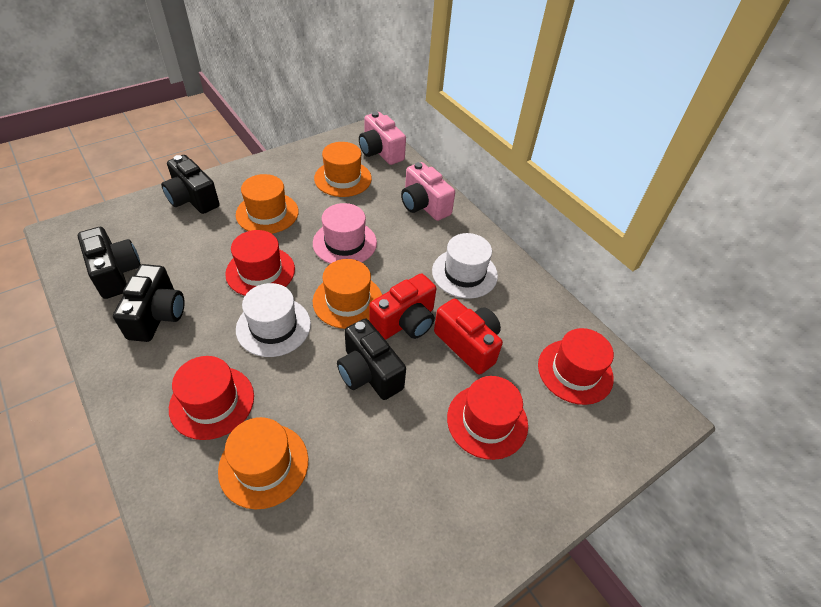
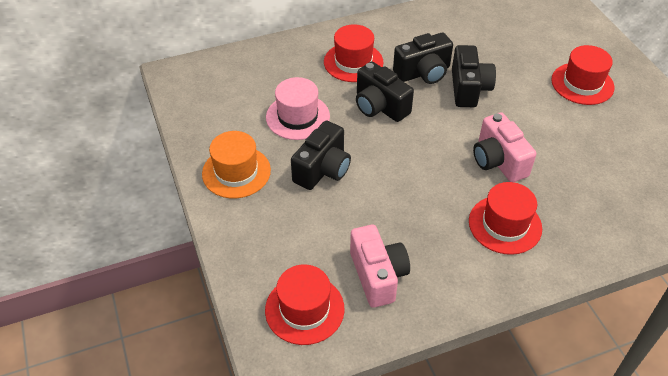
orange hat: [218,417,308,509] [236,174,299,234] [313,259,382,329] [314,142,372,197] = 4 -> [202,131,271,198] = 1
red camera: [369,274,436,340] [434,299,503,375] = 2 -> none = 0
white hat: [236,283,311,357] [432,233,498,299] = 2 -> none = 0

